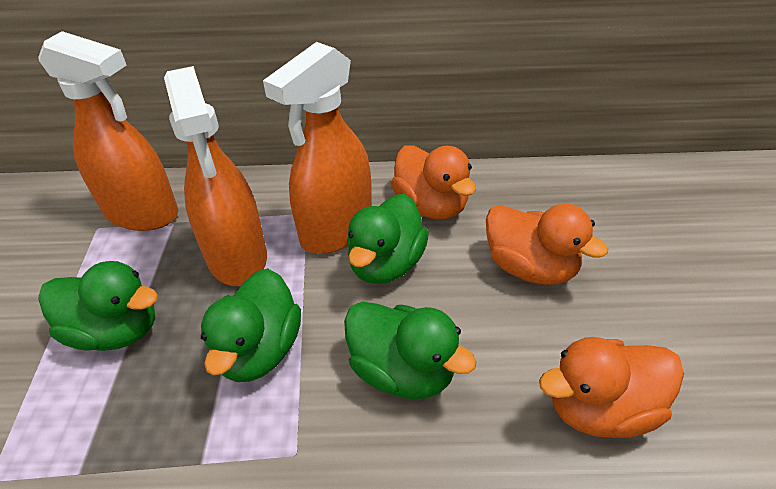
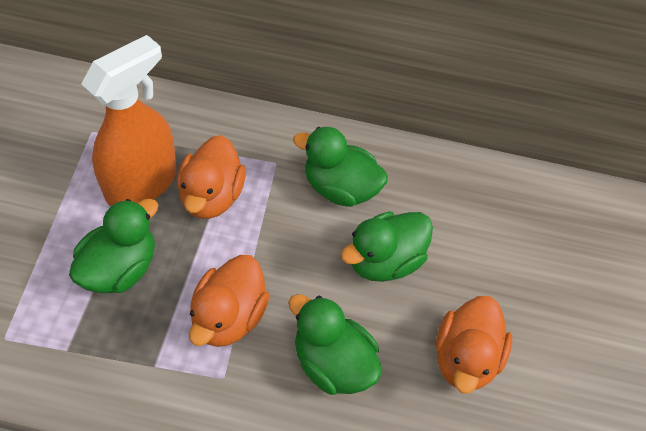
orange spray bottle: [38,31,178,231] [164,66,267,286] [263,42,372,254] = 3 -> [82,35,177,206] = 1

